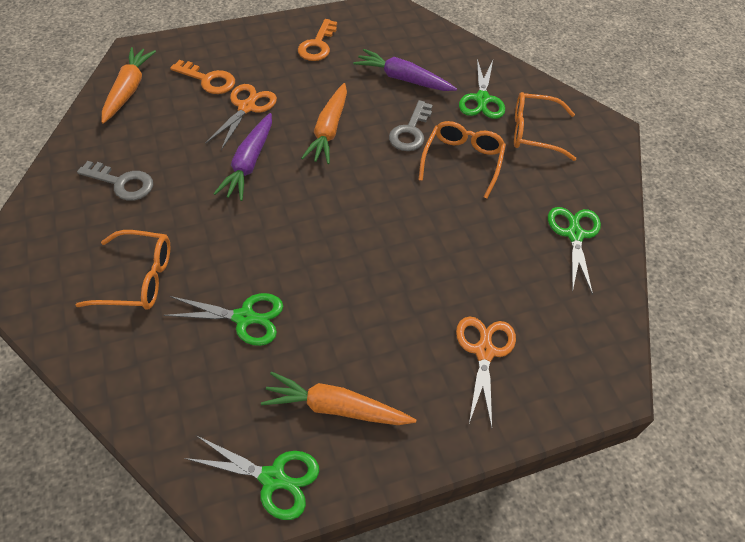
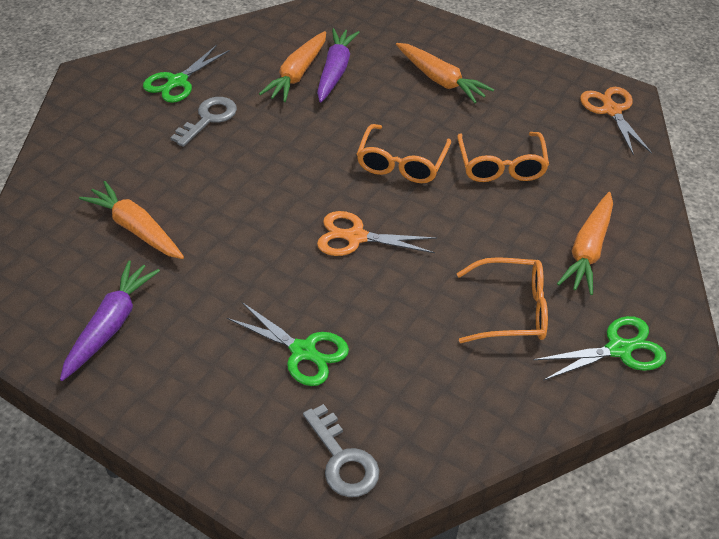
green scissors: [163,293,283,346] [184,435,319,520] [459,59,505,119] [548,207,601,295] = 4 -> [143,45,230,103] [227,302,349,386] [533,316,666,381] = 3
orange carrot: [102,47,156,124] [261,372,416,425] [301,83,347,164] = 3 -> [79,181,184,259] [259,31,326,102] [396,43,494,103] [557,192,613,295] = 4
orange key: [170,60,235,94] [298,19,337,61] = 2 -> none = 0

